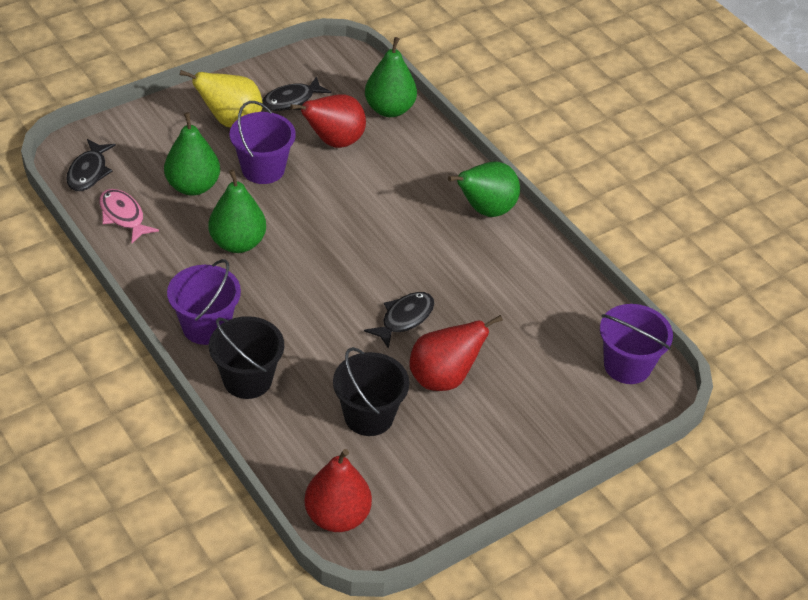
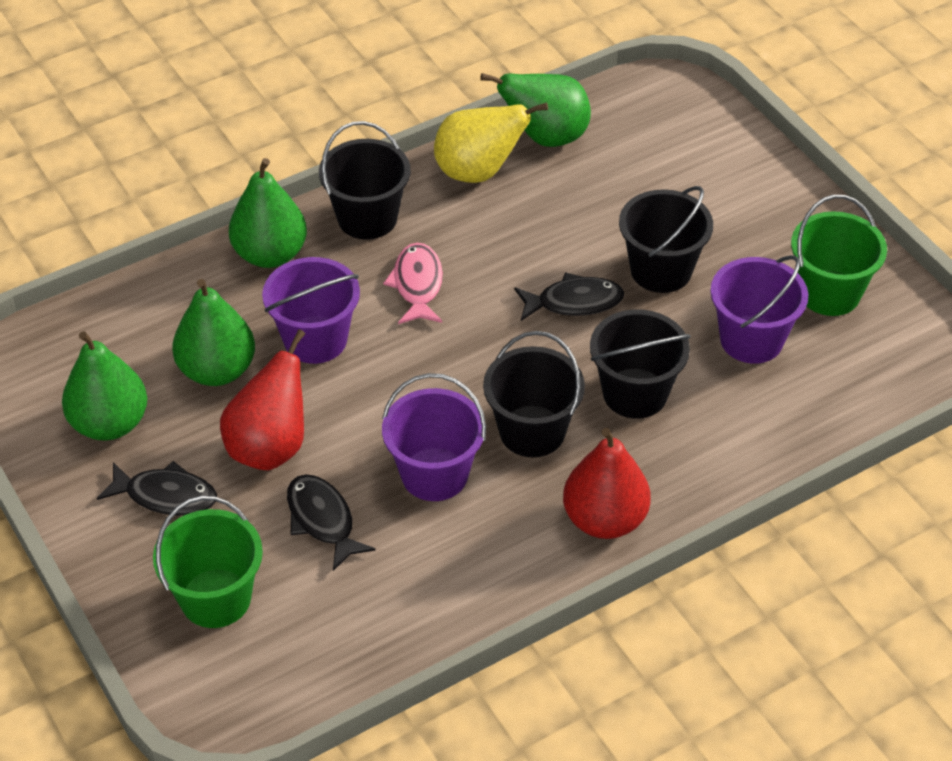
black bucket: [209,316,284,399] [333,347,409,436] = 2 -> [319,121,411,240] [483,331,585,457] [590,309,691,419] [619,186,713,293] = 4
green bucket: none = 0 -> [153,496,263,628] [791,195,887,316] = 2
red pear: [290,94,366,148] [304,449,372,532] [409,315,503,391] = 3 -> [220,329,305,470] [563,428,651,539] = 2

